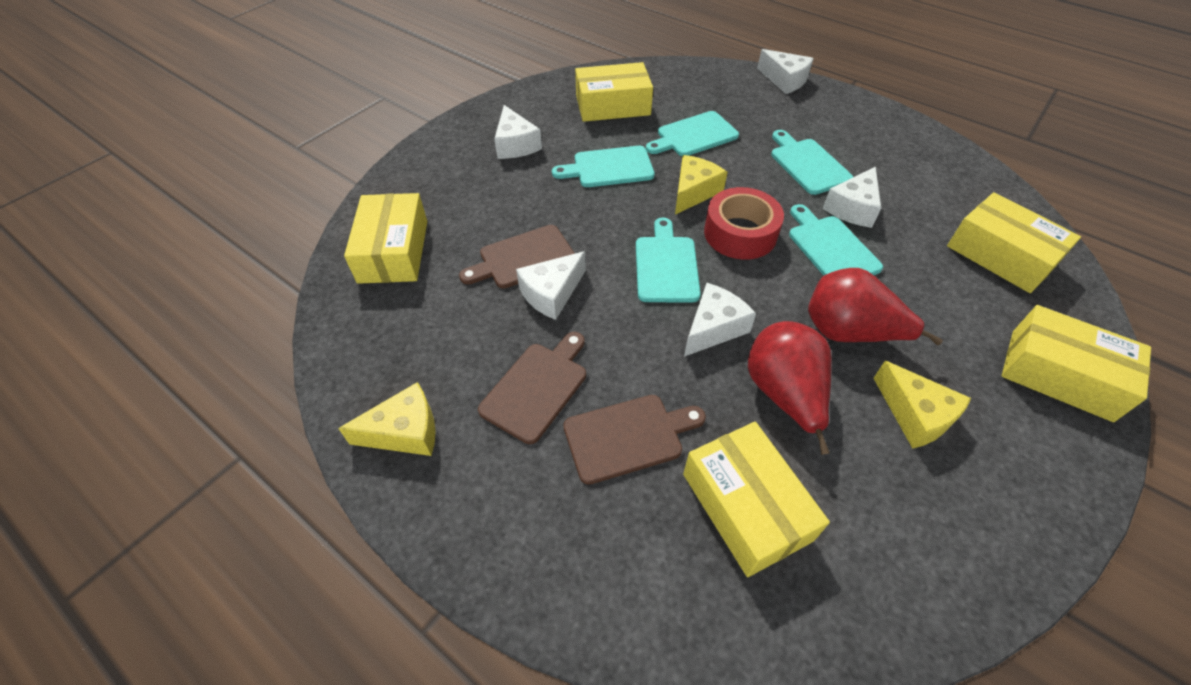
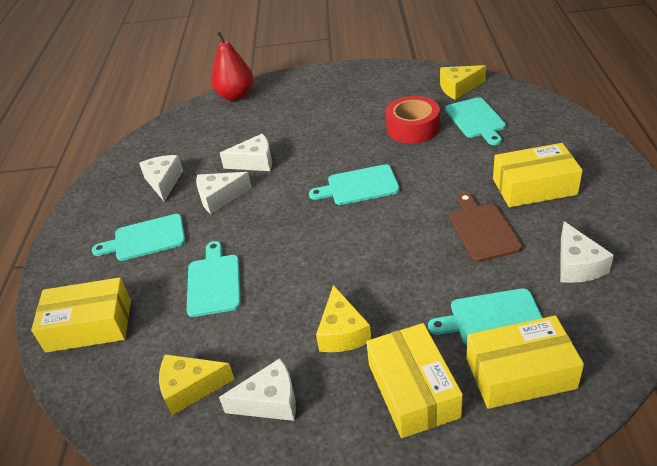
brown cutting board: [459,225,575,288] [478,332,586,444] [563,395,706,485] = 3 -> [450,193,522,262] = 1
red pear: [748,321,832,455] [808,268,943,345] = 2 -> [211,31,253,101] = 1
yellow box: [344,193,427,284] [575,62,653,122] [683,422,830,577] [947,192,1081,293] [1002,305,1151,422] = 5 -> [31,277,131,353] [366,323,463,438] [466,315,584,409] [493,143,583,207] = 4

